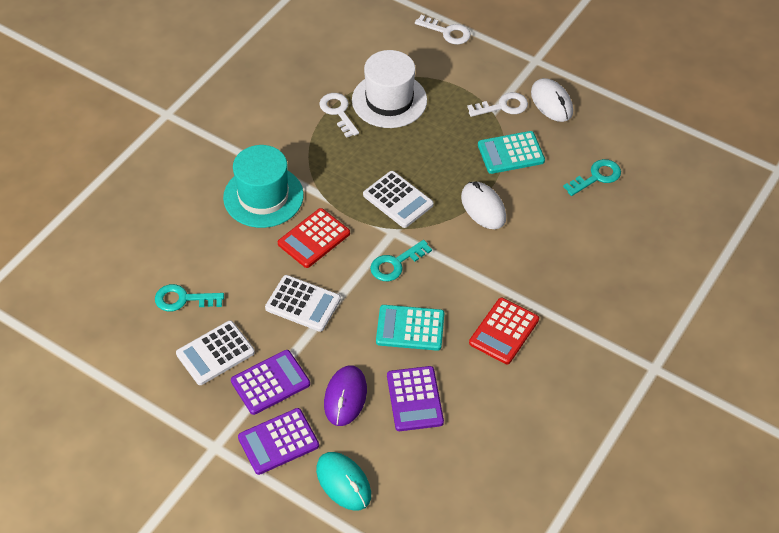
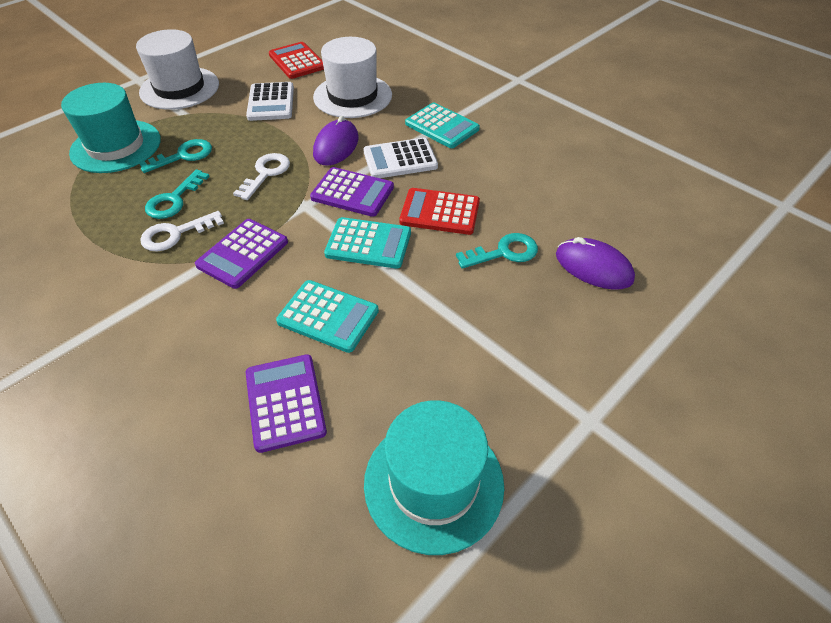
purple mouse: [324,366,367,426] = 1 -> [313,116,359,166] [556,237,635,290] = 2
turquoise calculator: [376,305,444,351] [478,131,545,174] = 2 -> [276,280,379,353] [324,217,411,269] [405,102,480,148] = 3
turquoise hat: [223,145,304,228] = 1 -> [61,83,161,173] [364,400,504,555] = 2
turquoise mouse: [316,452,371,511] = 1 -> none = 0
white calculator: [176,321,255,385] [265,275,341,332] [363,171,434,228] = 3 -> [246,82,294,121] [363,138,438,178] = 2
white hat: [352,50,427,128] = 1 -> [136,29,219,110] [313,37,392,118] = 2
white key: [319,93,359,138] [415,15,471,45] [467,92,528,117] = 3 -> [140,211,224,252] [233,153,290,200] = 2
white mouse: [461,181,506,229] [531,78,573,122] = 2 -> none = 0

